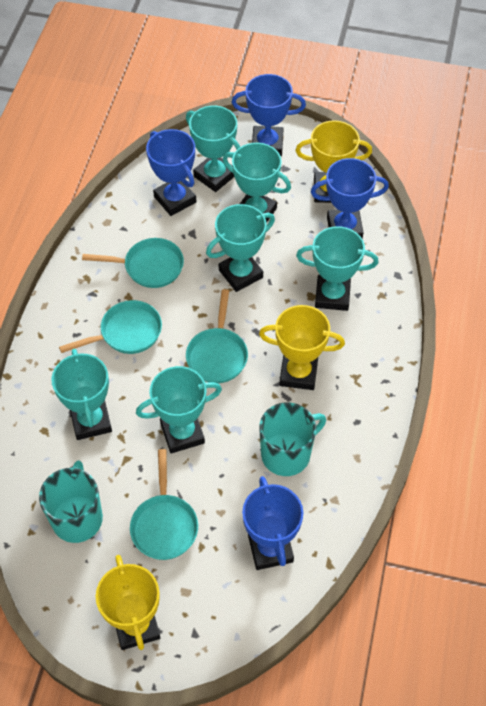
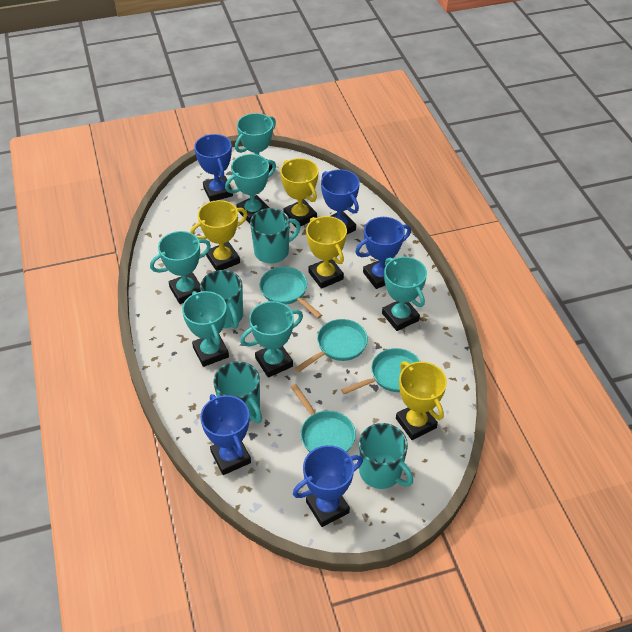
blue trophy: [146,129,196,216] [232,74,306,156] [242,476,303,570] [311,158,389,239] = 4 -> [194,134,233,202] [200,394,251,475] [293,445,363,527] [321,169,360,234] [355,217,411,289] = 5
turquoise mug: [39,461,103,543] [259,403,326,476] = 2 -> [200,270,243,329] [213,361,262,423] [250,208,300,263] [359,423,413,489] = 4
yellow trophy: [96,555,160,650] [259,305,345,390] [295,120,372,203] = 3 -> [190,200,248,271] [280,158,318,227] [306,216,347,289] [396,361,447,440] = 4

